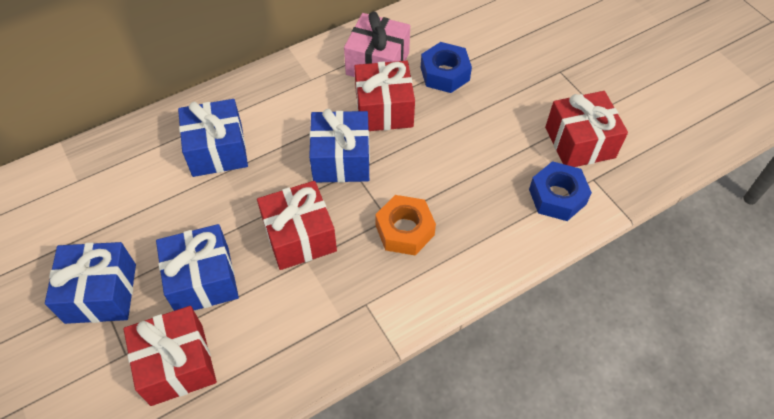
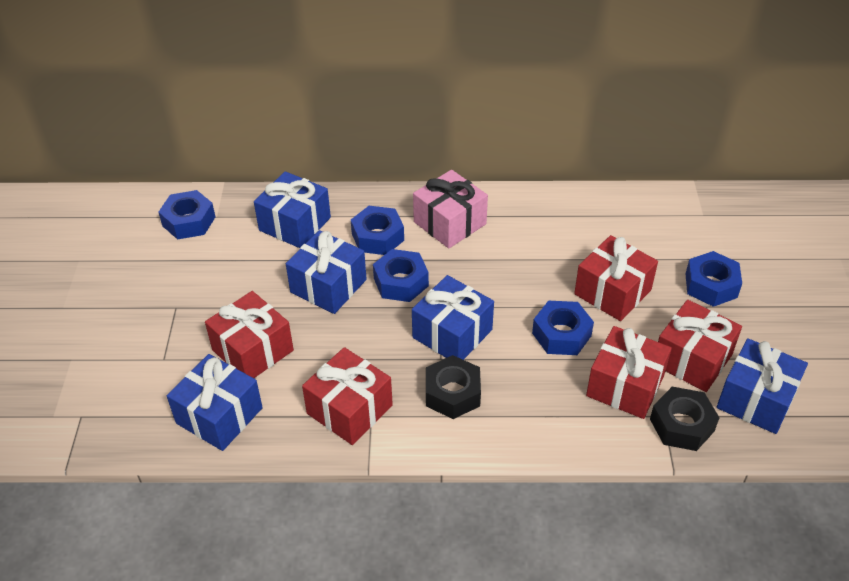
black nut: none = 0 -> [426,355,481,419] [650,387,719,451] = 2
blue gift: [45,242,136,324] [156,224,239,311] [178,99,248,177] [309,109,370,183] = 4 -> [167,354,263,451] [254,171,331,248] [286,230,367,314] [412,275,494,360] [717,338,808,434] = 5
blue nut: [421,42,472,93] [529,161,592,221] = 2 -> [158,190,215,240] [351,206,404,255] [373,249,429,302] [532,301,594,355] [685,251,742,307] = 5
orange nut: [375,195,436,255] = 1 -> none = 0
red gift: [123,306,217,406] [257,181,337,270] [354,61,415,131] [545,91,628,167] = 4 -> [205,291,294,378] [302,347,393,445] [574,235,658,321] [586,326,672,419] [658,300,742,392] = 5

